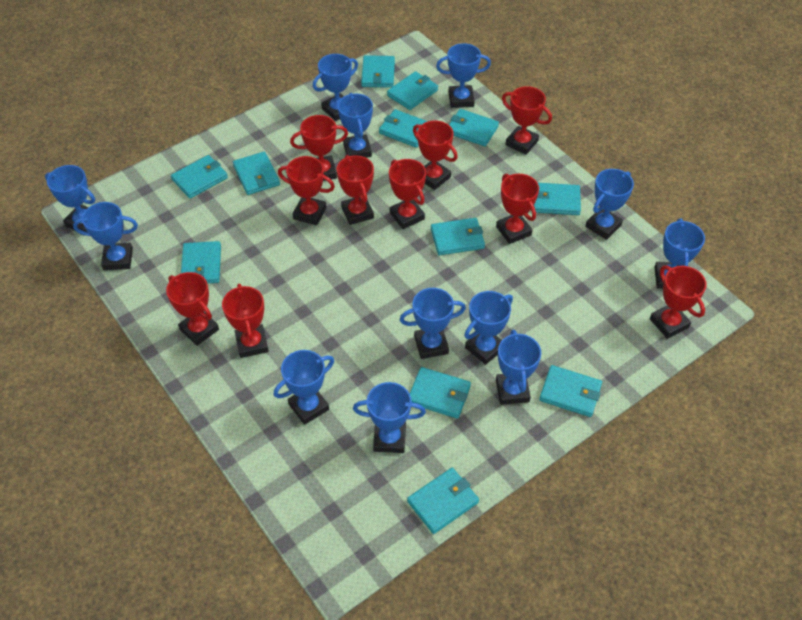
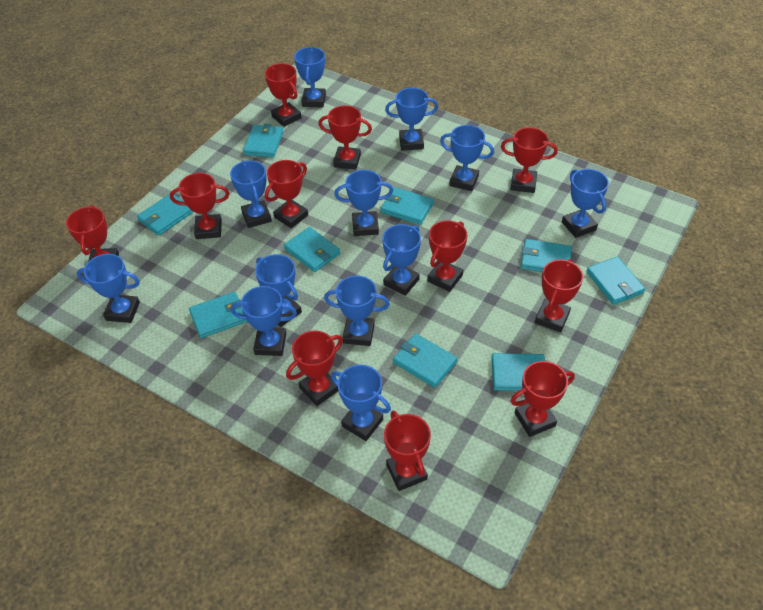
red trophy: [166,272,219,346] [222,284,269,358] [278,156,335,225] [290,115,348,181] [337,155,374,225] [389,159,426,229] [413,120,458,190] [496,174,539,244] [502,86,552,155] [650,265,707,339] = 10 -> [66,205,119,262] [170,173,229,239] [265,63,302,127] [265,160,308,228] [286,331,343,406] [318,105,372,170] [384,411,431,491] [427,221,467,292] [501,127,558,193] [511,361,575,437] [535,259,583,332] = 11
turquoise wallet: [171,155,228,199] [181,241,221,284] [233,152,280,195] [361,55,395,88] [379,109,428,148] [387,71,438,110] [407,468,479,534] [410,367,471,419] [431,218,485,255] [449,109,499,146] [534,183,581,215] [539,365,602,417] = 12 -> [137,194,193,236] [189,292,247,338] [243,124,283,158] [284,227,340,272] [380,187,434,225] [393,334,457,388] [491,353,545,391] [521,239,572,272] [586,257,645,305] = 9

